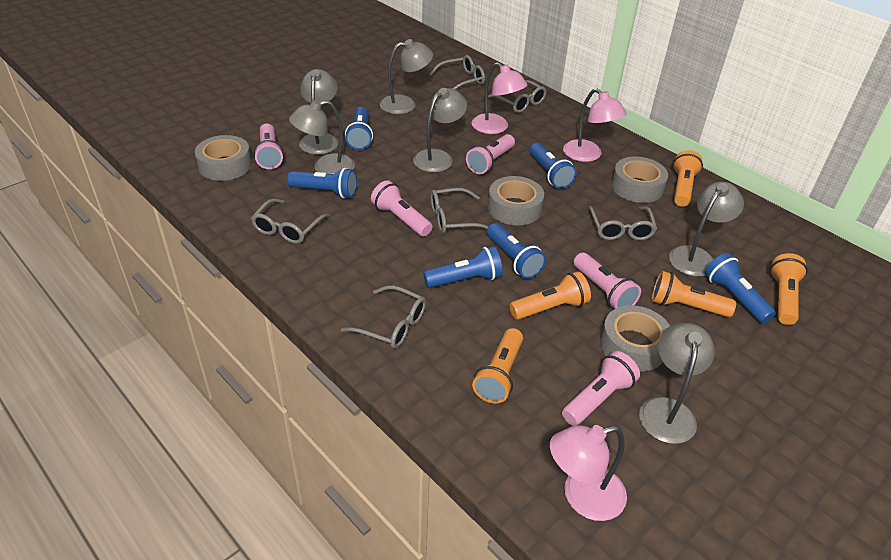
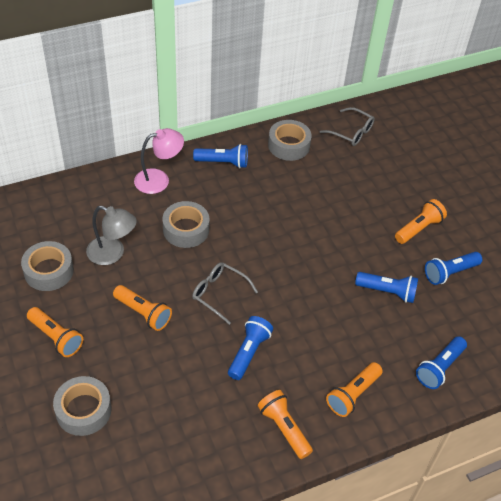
blue flashlight: [287,168,357,199] [345,107,373,150] [423,246,503,288] [487,223,546,279] [530,143,577,189] [705,253,776,323] = 6 -> [193,144,248,168] [228,316,273,380] [355,272,418,303] [416,336,467,389] [425,252,482,285] = 5
grey glasses: [251,199,330,244] [341,285,426,349] [429,55,485,90] [431,188,489,233] [488,80,547,113] [588,206,657,240] = 6 -> [192,262,258,325] [320,107,375,146] = 2
grey lamp: [289,100,355,174] [299,69,338,155] [380,39,433,114] [413,88,467,172] [639,323,715,444] [669,182,744,277] = 6 -> [86,206,137,265] = 1
pink flashlight: [254,124,284,169] [371,180,433,237] [466,134,515,174] [562,351,640,426] [574,253,641,309] = 5 -> none = 0
pink lamp: [472,62,527,134] [550,425,627,521] [563,88,626,162] = 3 -> [134,128,184,194] = 1

